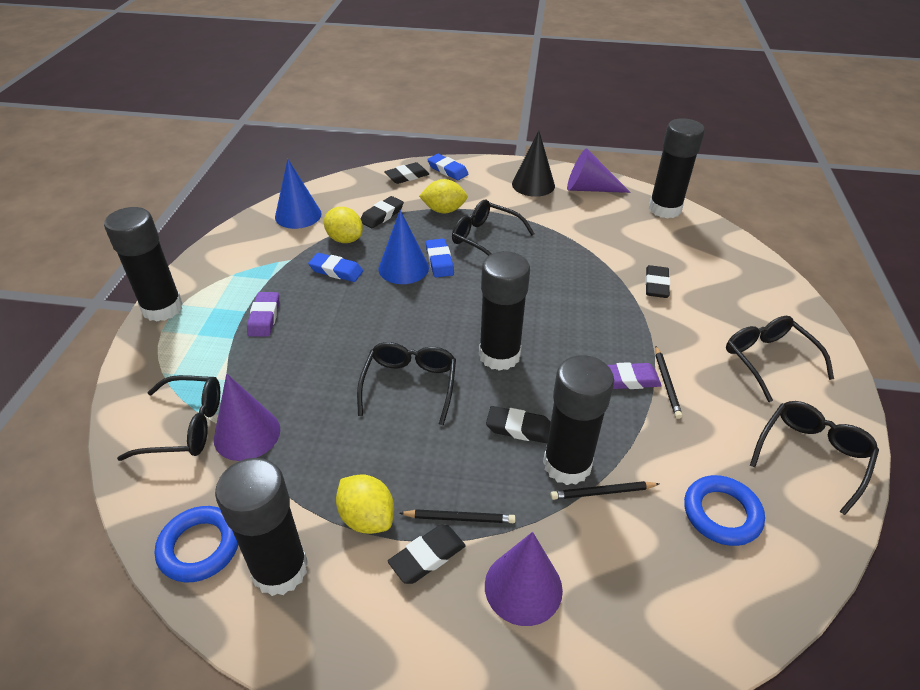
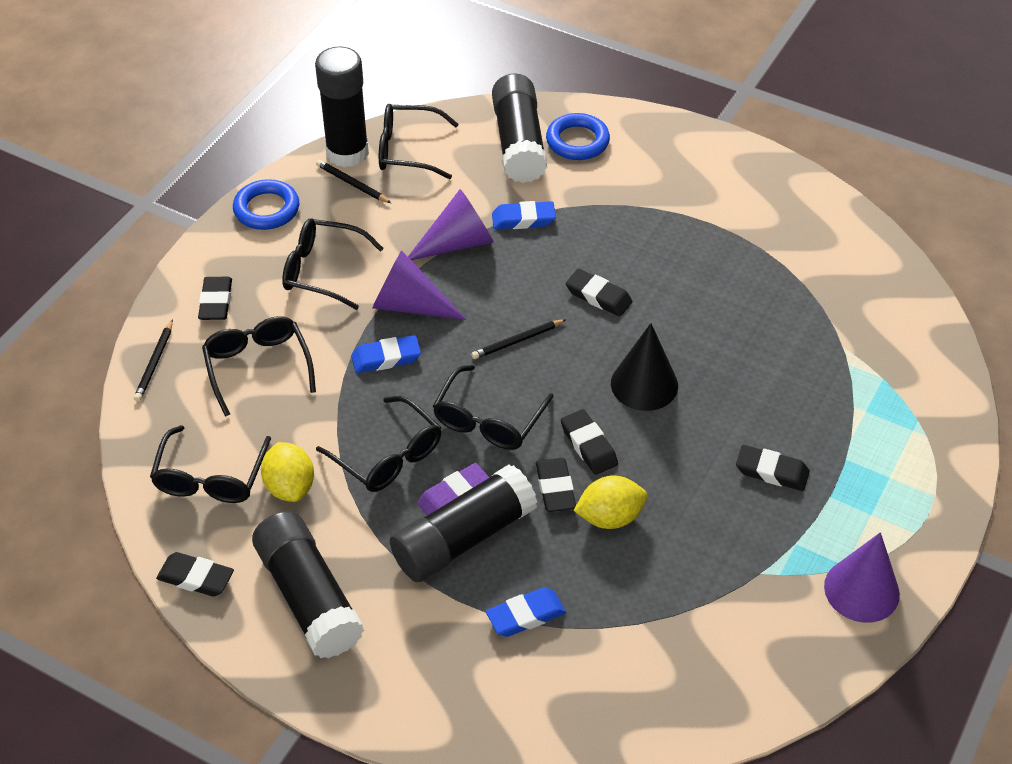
black eraser: [361,196,404,228] [384,162,429,184] [388,524,466,584] [486,406,551,443] [645,265,670,298] = 5 -> [156,552,234,597] [198,277,232,320] [536,458,576,512] [561,409,618,475] [566,269,632,316] [736,445,810,491] = 6
black glasses: [117,375,220,461] [357,342,456,426] [452,200,535,256] [726,316,834,402] [750,401,879,515] = 5 -> [150,425,271,503] [202,316,316,417] [282,218,384,310] [316,396,441,492] [379,104,459,179] [433,365,554,450] = 6
black glue stick: [104,207,183,322] [215,458,308,596] [479,251,530,371] [543,355,614,485] [649,118,705,219] = 5 -> [252,511,364,658] [315,46,369,168] [390,464,537,582] [492,73,547,183] = 4
blue cone: [275,159,322,229] [379,210,429,284] = 2 -> none = 0
purple eraser: [247,292,279,337] [608,362,662,389] = 2 -> [418,463,490,515] = 1
yellow lemon: [324,207,363,243] [336,475,394,534] [419,179,468,213] = 3 -> [261,442,314,502] [574,476,647,529] = 2

